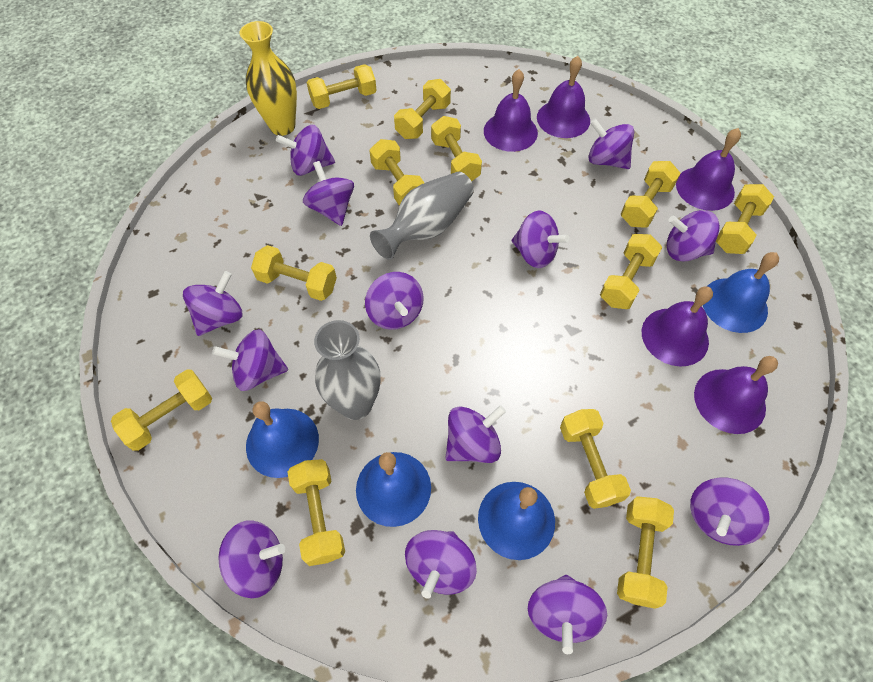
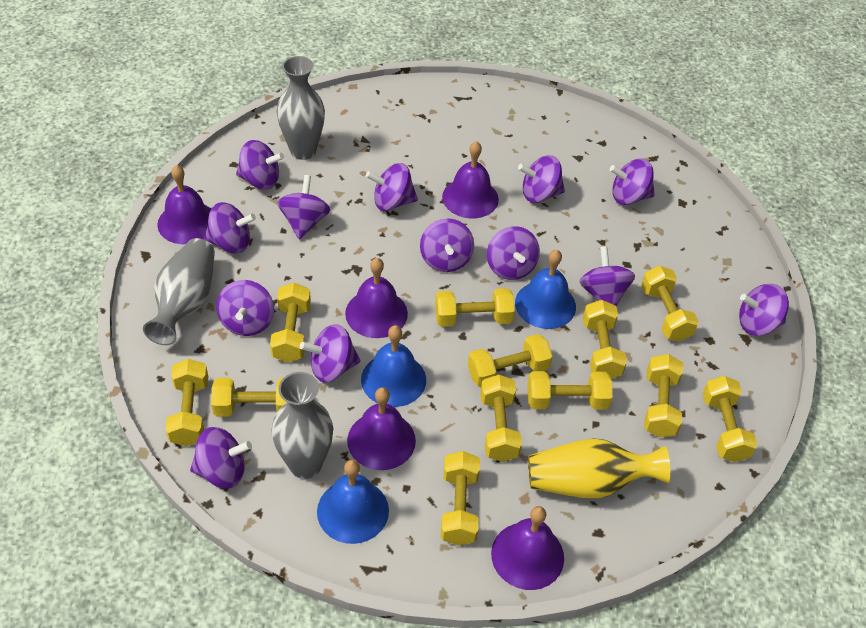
blue bell: [246,401,319,478] [356,452,431,527] [478,482,555,560] [703,252,779,333] = 4 -> [317,460,389,544] [361,325,426,407] [515,250,576,329] = 3
grey vase: [314,320,381,420] [370,172,474,260] = 2 -> [143,238,215,345] [271,372,333,479] [277,56,325,160] = 3

